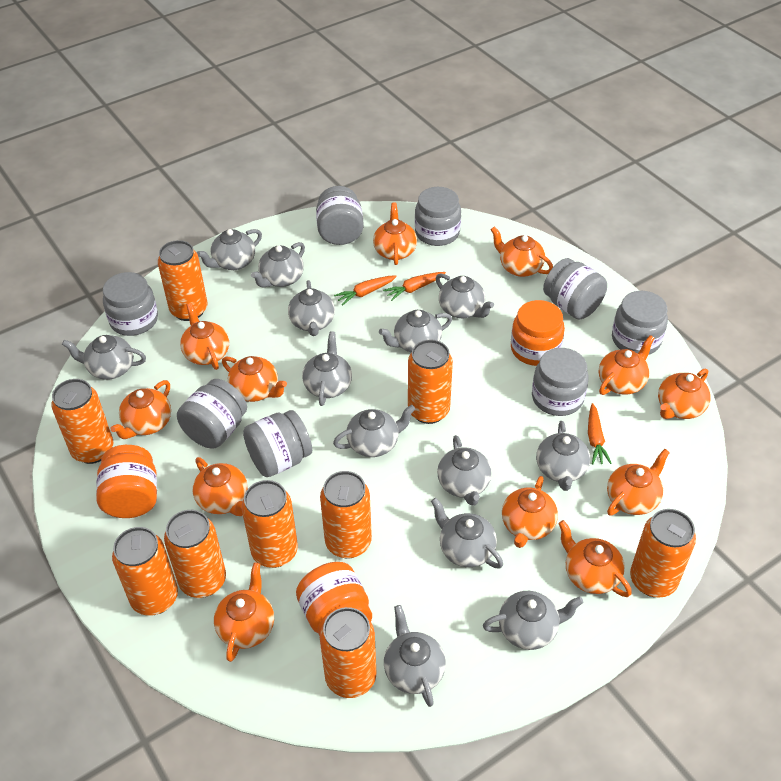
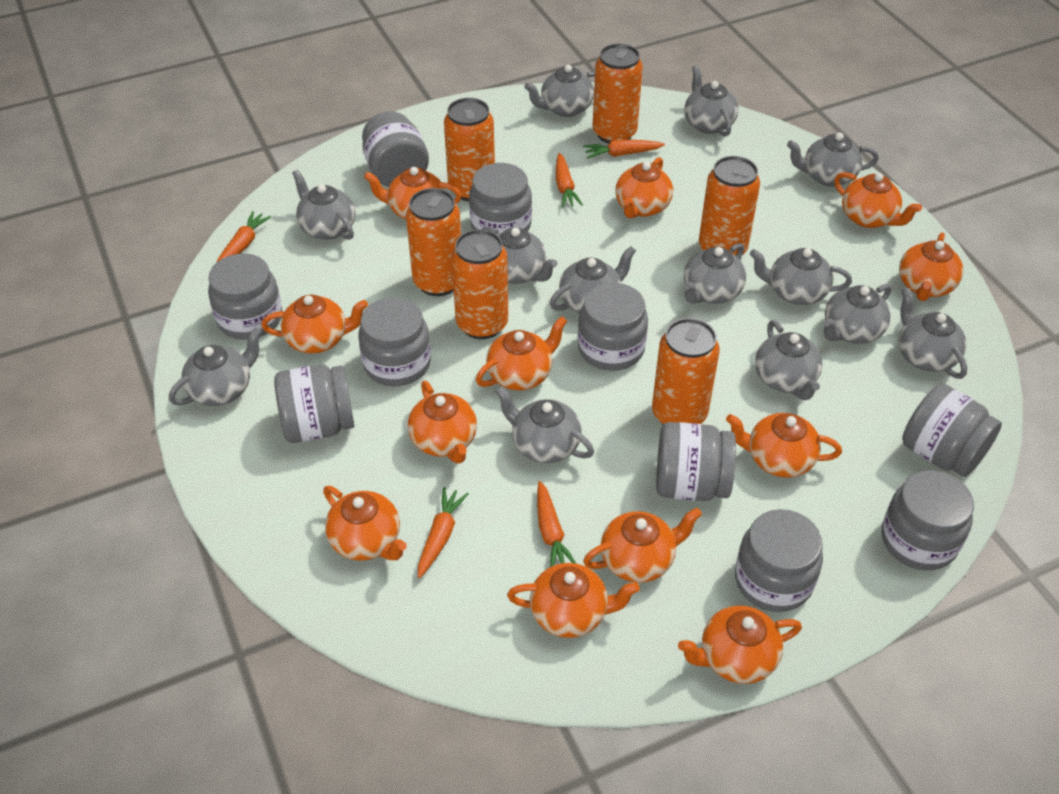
grey jar: [103,272,158,336] [177,379,247,449] [243,410,312,477] [316,186,364,245] [415,187,461,246] [532,348,589,416] [543,258,607,320] [612,291,668,355] = 8 -> [208,253,282,340] [274,365,355,443] [358,297,431,386] [362,111,429,187] [469,163,532,235] [578,283,648,371] [656,422,736,501] [735,509,823,612] [882,470,974,570] [902,384,1002,477] = 10
orange can: [51,379,113,464] [112,527,178,616] [158,240,208,321] [164,510,226,598] [242,480,298,568] [320,471,372,558] [320,607,376,698] [408,339,453,424] [630,509,696,597] = 9 -> [406,188,461,296] [444,98,495,201] [451,229,508,339] [592,44,643,144] [652,318,720,425] [699,156,760,256] = 6
orange carrot: [334,275,397,306] [383,272,446,301] [588,403,612,464] = 3 -> [216,211,271,263] [418,487,469,578] [537,481,576,567] [556,153,583,208] [583,139,665,159] = 5
orange jar: [96,445,157,518] [296,562,372,636] [511,300,565,366] = 3 -> none = 0

